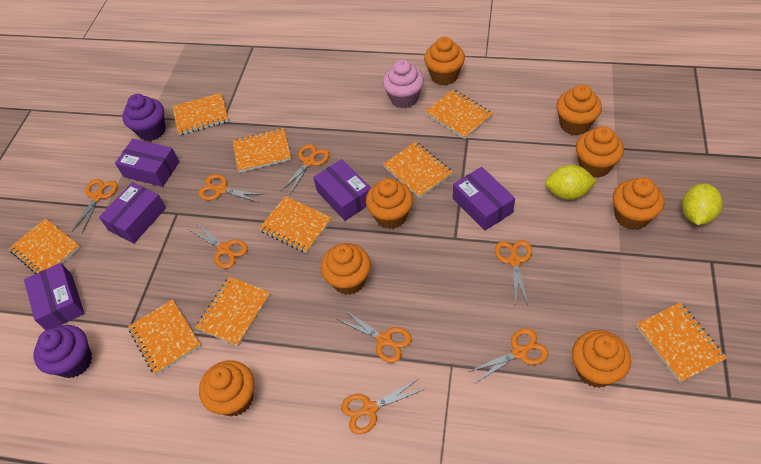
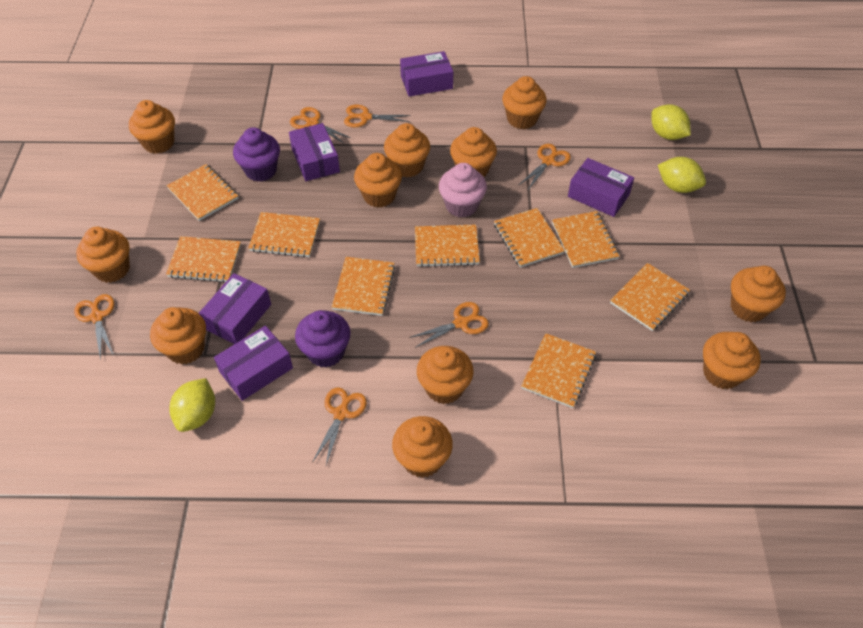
orange cupcake: [199,360,254,417] [320,243,371,295] [366,178,413,229] [424,37,465,85] [556,85,602,135] [572,330,631,388] [576,126,624,178] [613,177,664,230] = 8 -> [76,227,130,283] [129,100,175,154] [150,307,206,365] [354,153,402,208] [384,123,430,177] [392,416,453,478] [417,346,473,404] [450,127,497,177] [502,76,547,129] [703,332,761,390] [731,266,786,322] = 11
orange scissors: [72,179,118,233] [188,222,248,269] [198,174,264,203] [280,144,330,196] [337,310,412,363] [341,379,425,434] [468,328,549,382] [495,240,532,306] = 8 -> [74,294,114,360] [290,107,351,143] [313,387,367,465] [344,105,411,127] [409,302,489,348] [519,144,571,190] = 6
yellow lemon: [545,165,597,200] [682,183,723,225] = 2 -> [170,378,215,432] [651,104,691,140] [658,157,706,193] = 3

